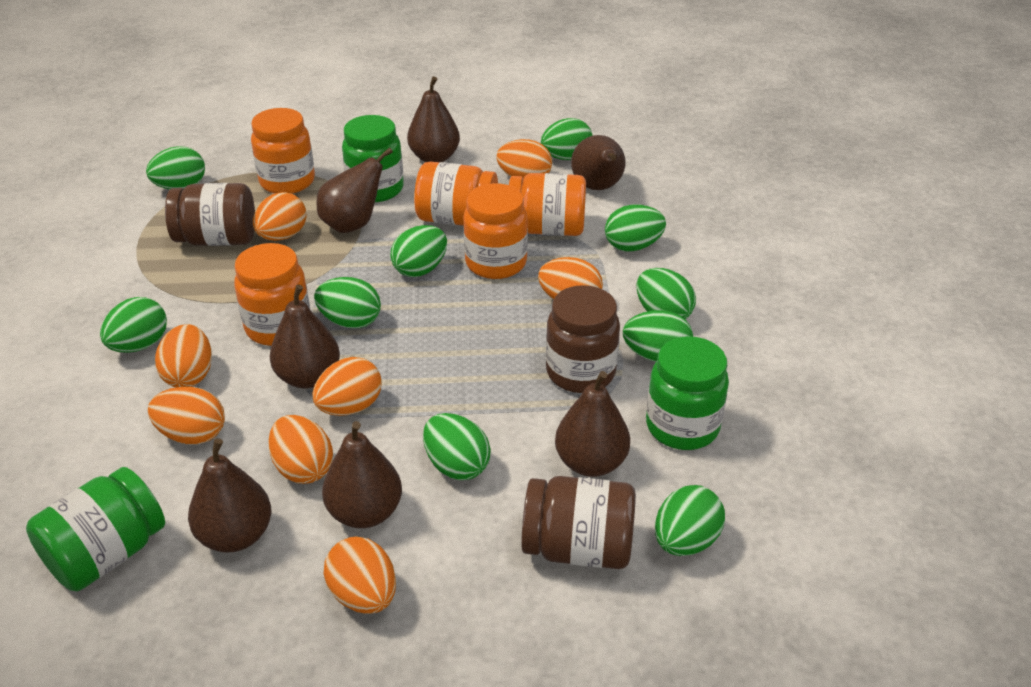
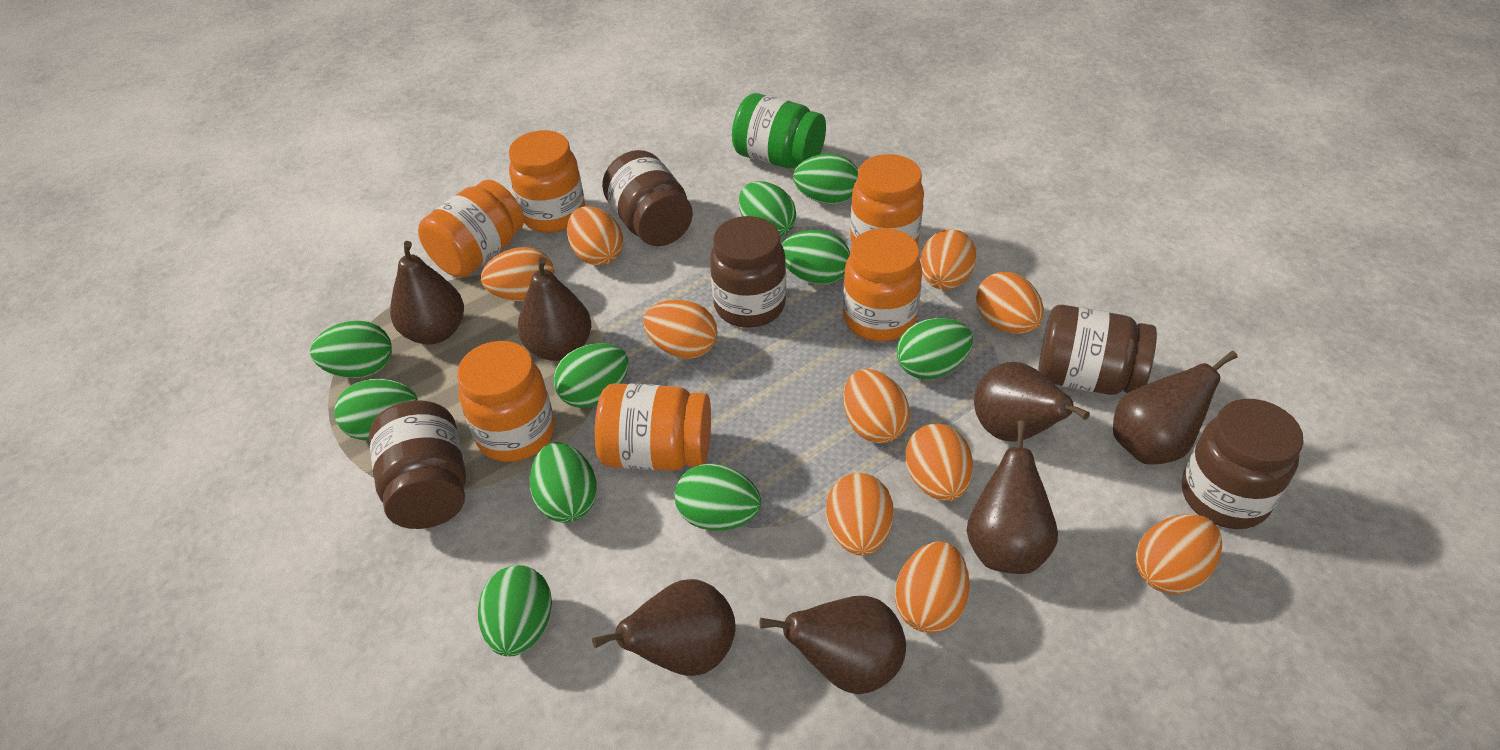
brown jar: [165,183,255,246] [521,476,636,569] [546,285,620,393] = 3 -> [369,400,466,529] [602,150,693,246] [710,216,786,328] [1038,305,1157,395] [1182,399,1304,529] = 5
green jar: [26,467,165,591] [342,115,404,202] [646,336,729,450] = 3 -> [732,93,826,168] = 1
orange egg: [148,387,225,445] [155,324,212,387] [253,192,307,241] [268,415,333,484] [312,357,382,416] [324,536,396,614] [496,139,552,179] [538,257,603,300] = 8 -> [481,247,554,301] [567,206,623,266] [643,300,717,359] [826,473,894,556] [843,369,910,443] [895,541,970,633] [905,424,973,501] [921,229,977,290] [976,272,1044,334] [1135,514,1222,594] = 10
orange jar: [234,243,310,346] [251,108,315,194] [414,162,498,226] [463,183,528,279] [509,173,586,236] = 5 -> [418,180,524,278] [457,341,555,462] [509,130,585,233] [595,383,711,471] [843,228,922,341] [850,154,924,244] = 6

